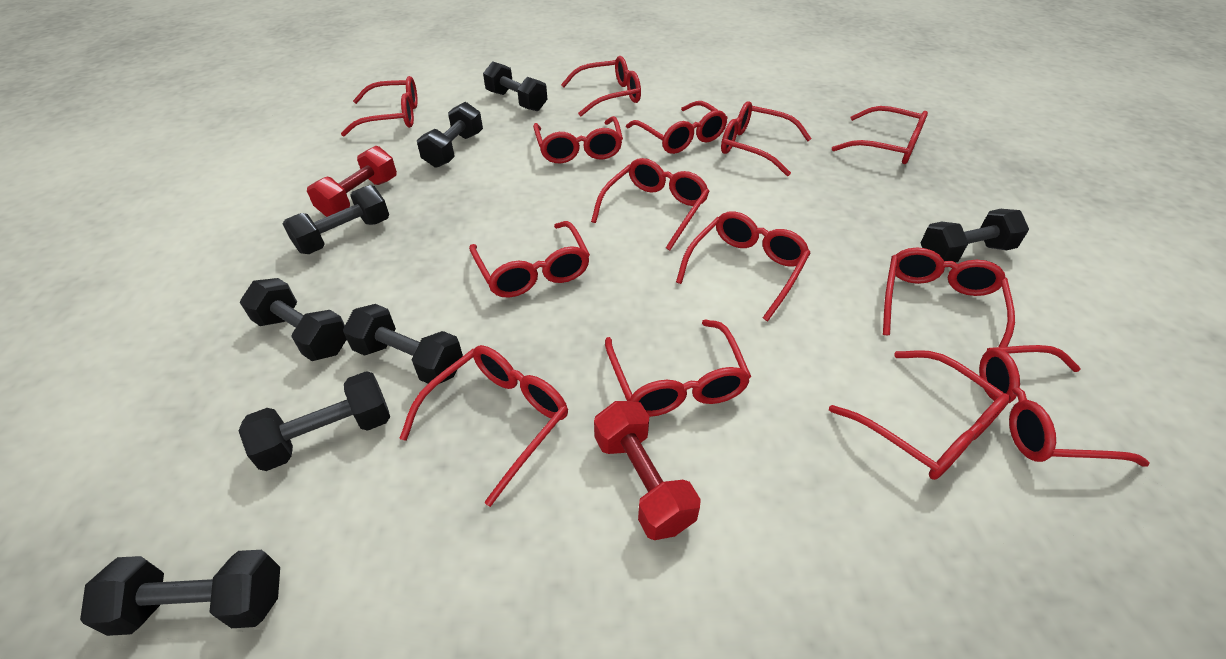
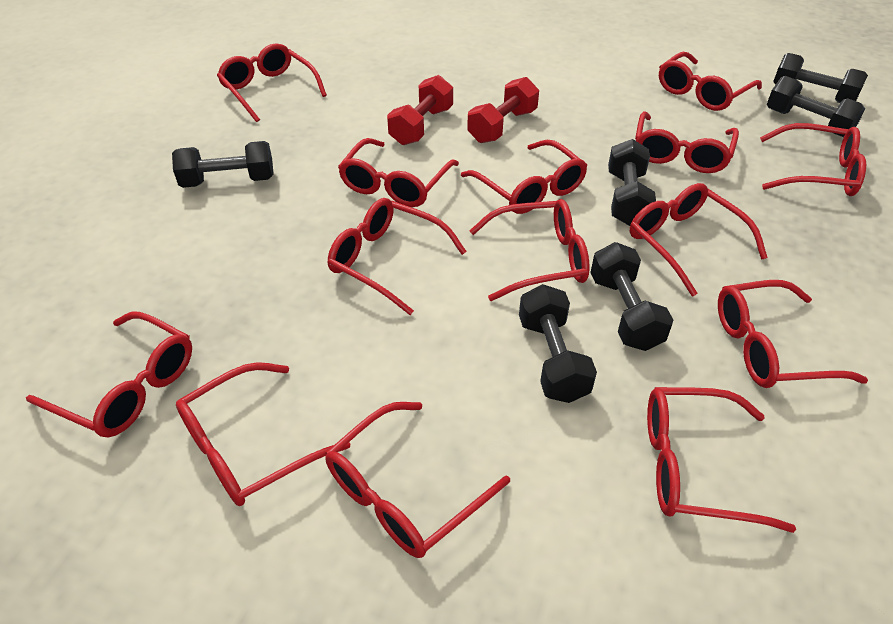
black dumbbell: [80,550,280,636] [239,371,390,471] [240,278,347,361] [283,185,389,254] [343,304,463,384] [417,102,483,168] [483,61,547,111] [920,209,1029,263] = 8 -> [172,141,274,188] [519,284,597,403] [590,242,673,351] [608,139,656,226] [767,76,865,137] [773,53,868,103] = 6

